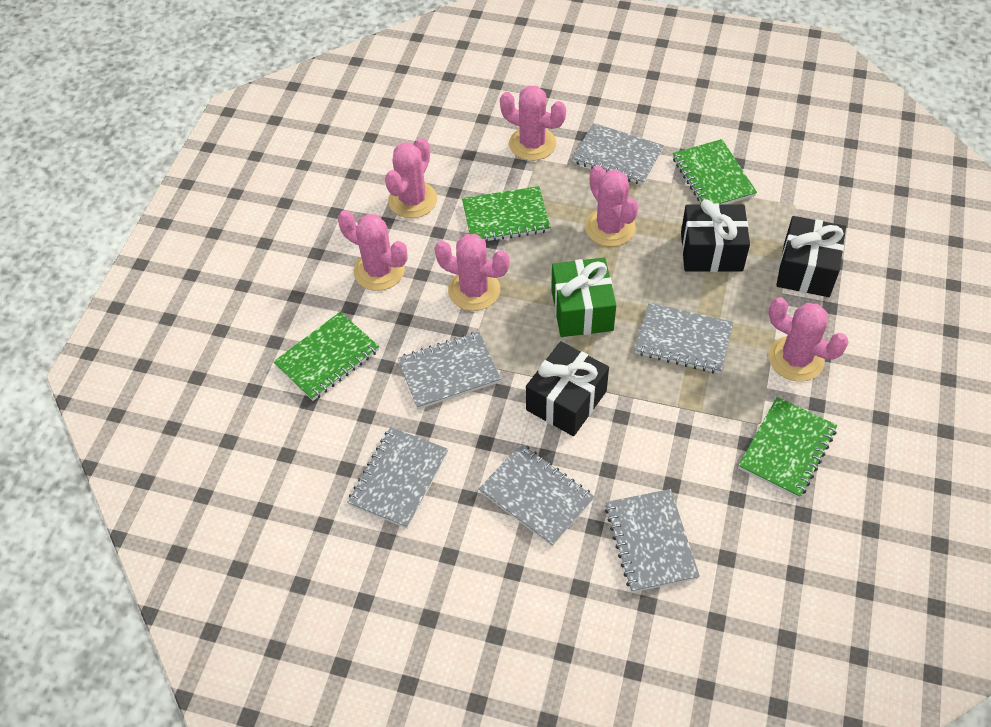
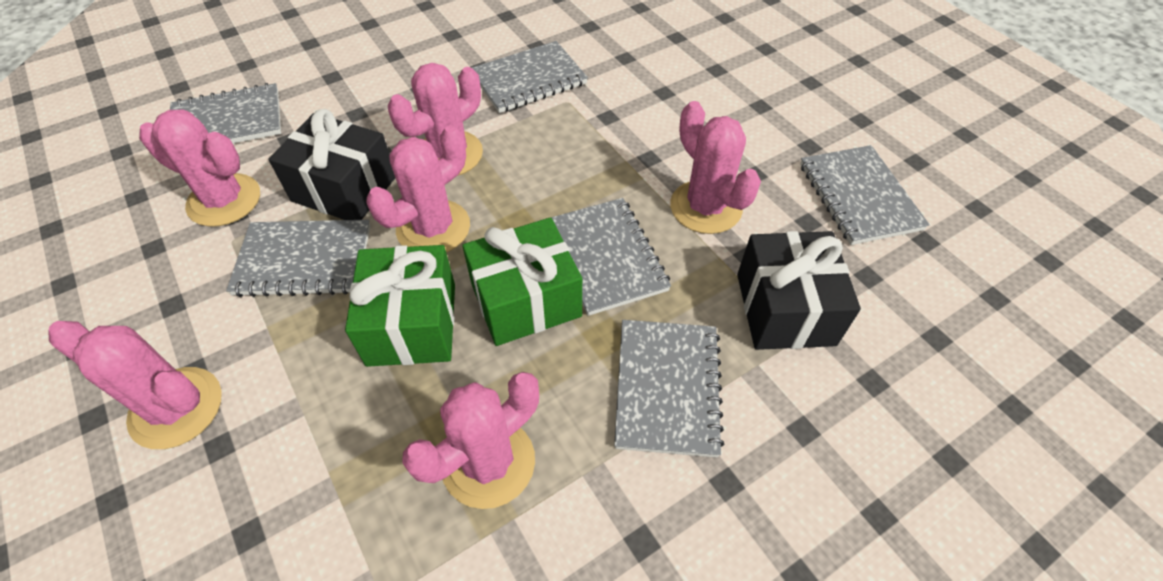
black gift: [526,341,609,436] [681,199,750,272] [776,216,846,297] = 3 -> [268,109,395,220] [737,231,861,350] = 2
green gift: [551,257,616,337] = 1 -> [345,245,455,367] [462,217,582,346] = 2
green notebook: [273,312,379,401] [462,186,551,242] [673,139,757,204] [738,397,837,498] = 4 -> none = 0

